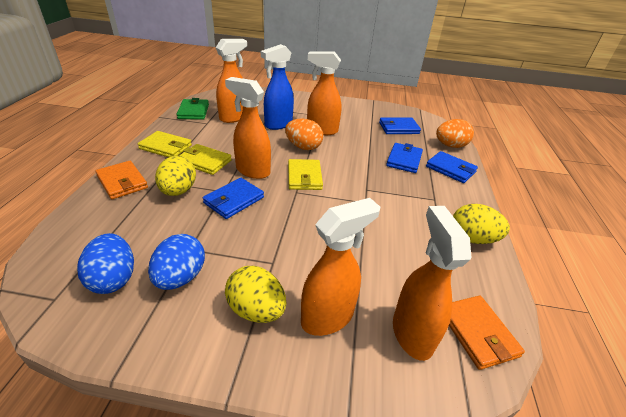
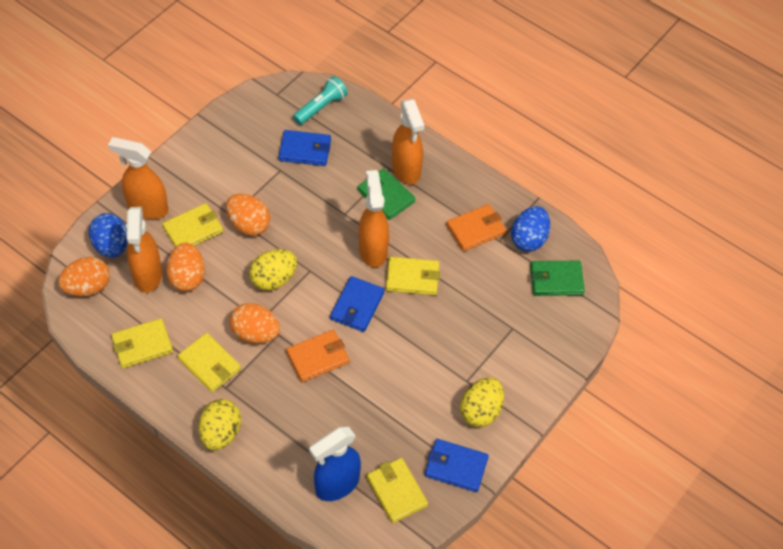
blue wallet: [203,178,264,219] [379,118,421,134] [386,143,423,173] [426,151,478,183] = 4 -> [279,130,331,166] [330,276,384,332] [425,439,489,492] = 3
green wallet: [177,98,209,120] = 1 -> [358,168,416,220] [530,261,585,296] = 2
orange egg: [285,119,323,150] [436,119,474,148] = 2 -> [58,257,110,296] [166,243,205,291] [226,194,270,236] [230,303,280,343] = 4
orange spray bottle: [216,39,247,123] [225,77,271,179] [301,198,380,336] [307,51,342,135] [393,206,471,361] = 5 -> [108,137,168,219] [126,207,162,293] [359,170,389,268] [392,99,424,184] = 4
turquoise flashlight: none = 0 -> [293,76,348,125] = 1
yellow wallet: [138,131,192,157] [179,144,232,175] [288,159,323,190] = 3 -> [111,318,173,368] [162,203,223,247] [178,333,241,392] [366,458,428,523] [386,257,440,295] = 5

